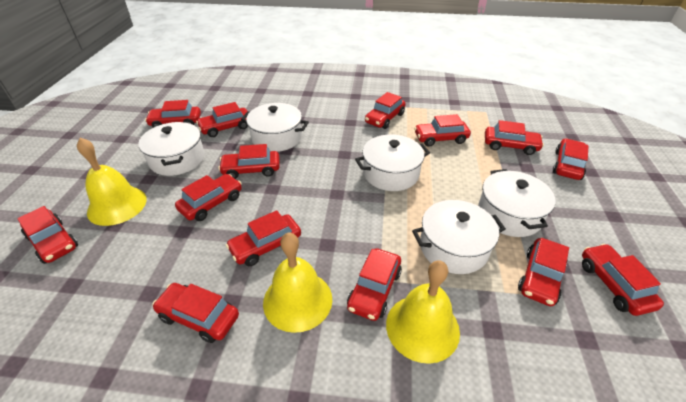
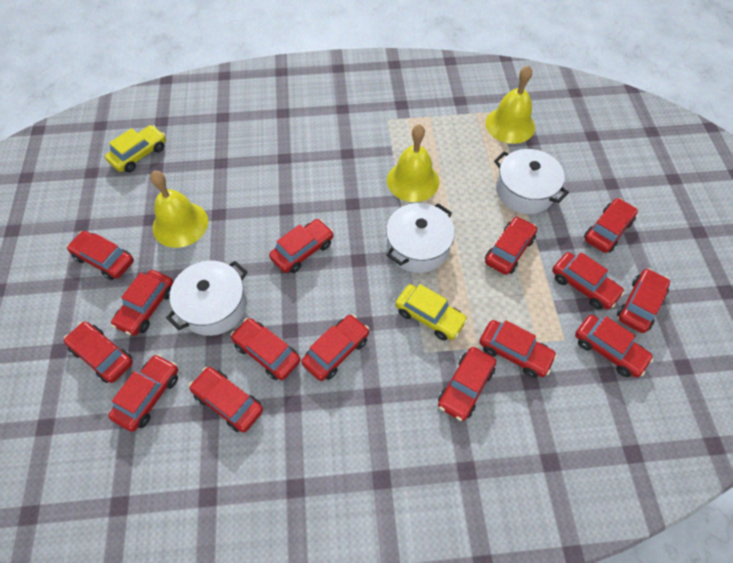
red car: [17,206,78,264] [145,100,201,128] [152,283,239,343] [175,174,242,221] [196,102,248,137] [218,144,280,179] [226,210,301,266] [347,248,402,321] [365,92,406,129] [414,114,471,147] [485,120,544,155] [518,238,569,306] [553,138,589,180] [582,244,664,316] = 14 -> [64,322,133,383] [67,231,134,280] [108,354,178,432] [111,270,174,336] [189,367,263,432] [231,318,301,380] [269,219,334,273] [301,314,369,381] [438,347,496,421] [479,320,557,378] [485,216,537,275] [552,252,625,310] [575,315,654,378] [584,198,638,253] [617,268,670,333] = 15
white pot: [138,122,205,176] [241,103,309,152] [355,134,430,191] [412,200,506,274] [478,169,556,237] = 5 -> [166,261,247,336] [386,203,455,273] [494,149,569,214] = 3
yellow car: none = 0 -> [105,125,166,172] [395,284,468,341] = 2

